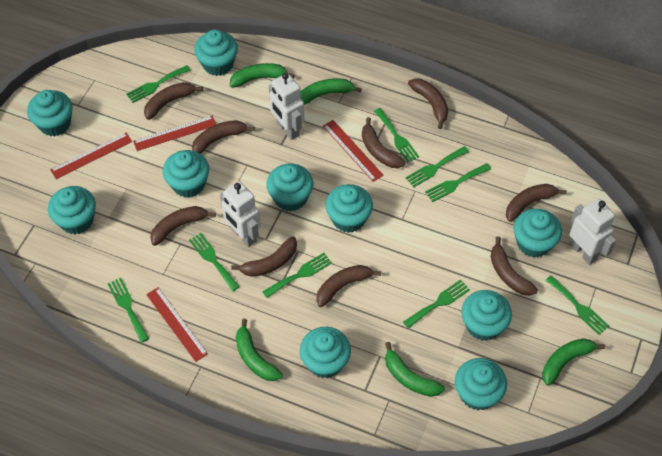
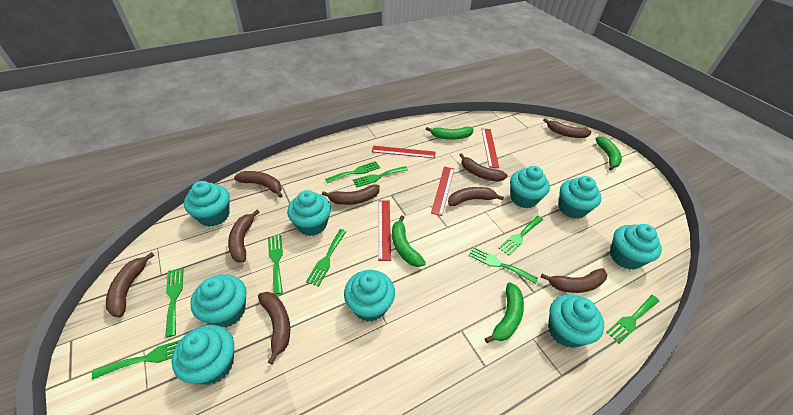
green banana: [230,63,295,88] [236,319,283,381] [300,78,362,105] [385,342,445,397] [542,338,605,386] = 5 -> [392,215,426,267] [426,126,474,140] [485,282,524,343] [596,136,622,170] = 4
turquoise cupcake: [27,90,73,137] [48,186,96,234] [163,150,209,198] [194,30,238,76] [266,164,313,211] [300,327,351,378] [325,184,373,233] [455,358,507,410] [461,290,512,341] [514,208,562,258] = 10 -> [171,325,234,385] [184,181,230,227] [190,274,246,328] [287,190,331,236] [344,270,395,322] [510,166,550,208] [548,294,604,348] [558,176,602,219] [610,224,662,270] = 9
white robot: [220,181,261,247] [268,73,304,140] [569,199,616,265] = 3 -> none = 0

